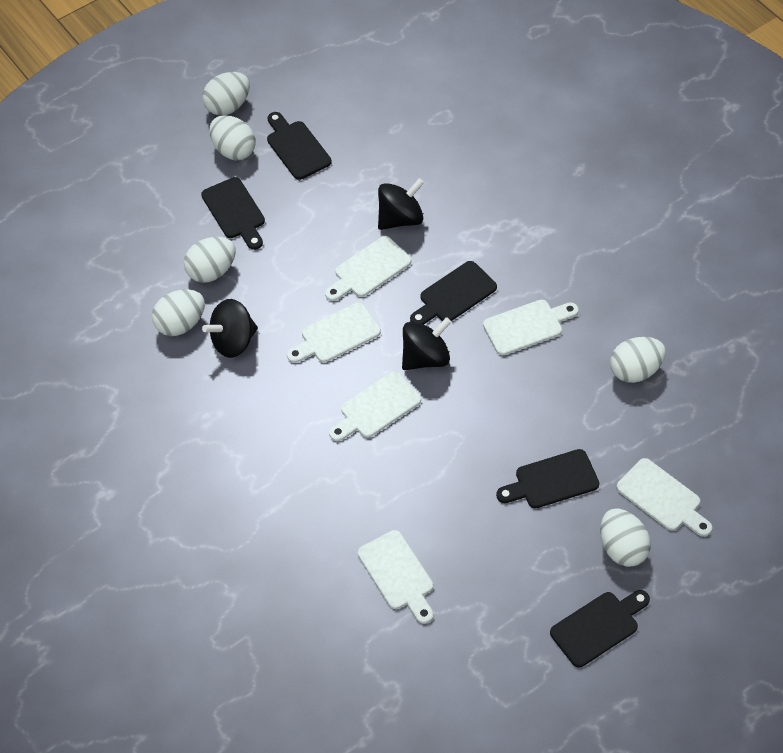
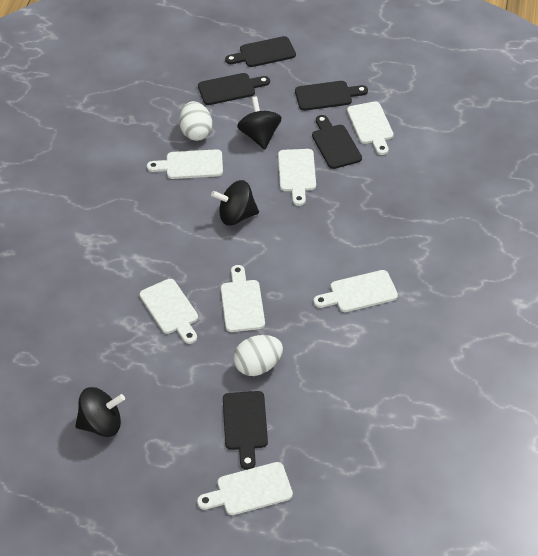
white cutting board: [287,302,381,363] [325,236,411,301] [329,371,421,441] [358,530,433,624] [483,300,579,355] [617,458,712,537] = 6 -> [139,279,198,344] [147,149,223,179] [197,462,293,515] [221,265,265,332] [278,149,316,206] [313,270,398,312] [347,102,394,155] = 7
white egg: [152,289,205,336] [184,237,236,283] [202,72,250,116] [209,115,256,160] [600,509,651,567] [610,337,666,383] = 6 -> [179,101,212,141] [234,335,283,376] = 2

